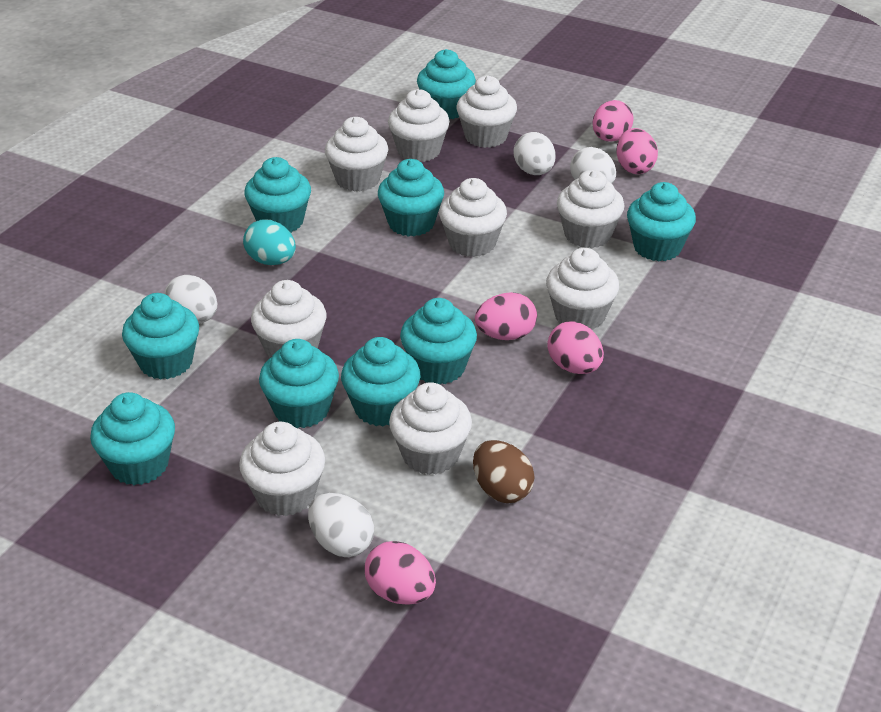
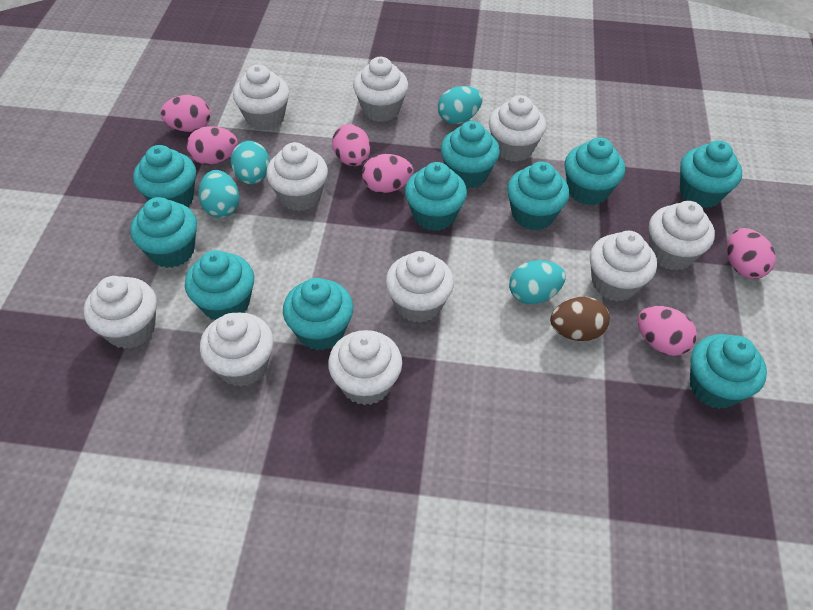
pink egg: [364,541,436,604] [475,292,537,340] [547,321,604,374] [593,100,634,142] [617,128,658,174] = 5 -> [160,95,211,132] [187,126,238,165] [332,124,370,166] [362,154,414,193] [638,306,697,356] [727,228,776,279] = 6
turquoise cupcake: [90,392,175,485] [122,293,199,380] [244,157,311,233] [259,339,339,428] [341,337,420,426] [378,159,444,237] [400,298,477,385] [417,49,476,119] [627,182,696,261] = 9 -> [130,197,197,268] [133,145,196,207] [185,250,254,320] [283,278,353,350] [405,162,467,231] [440,121,500,189] [507,161,569,230] [565,137,625,205] [680,140,742,208] [690,334,767,409] = 10
turquoise egg: [243,219,296,265] = 1 -> [198,170,240,218] [231,141,270,185] [438,86,482,124] [509,260,566,304] = 4
white cupcake: [239,422,325,516] [251,280,326,358] [325,117,388,192] [388,89,450,162] [389,382,472,475] [439,178,507,257] [456,76,517,148] [546,248,619,330] [557,170,625,248] = 9 -> [84,276,157,349] [200,313,274,387] [233,65,289,131] [266,142,328,211] [328,330,402,405] [353,57,408,122] [386,251,454,323] [489,95,546,162] [590,231,657,301] [649,201,715,271] = 10
white egg: [164,275,217,323] [308,493,374,557] [514,132,556,175] [570,147,616,184] = 4 -> none = 0

